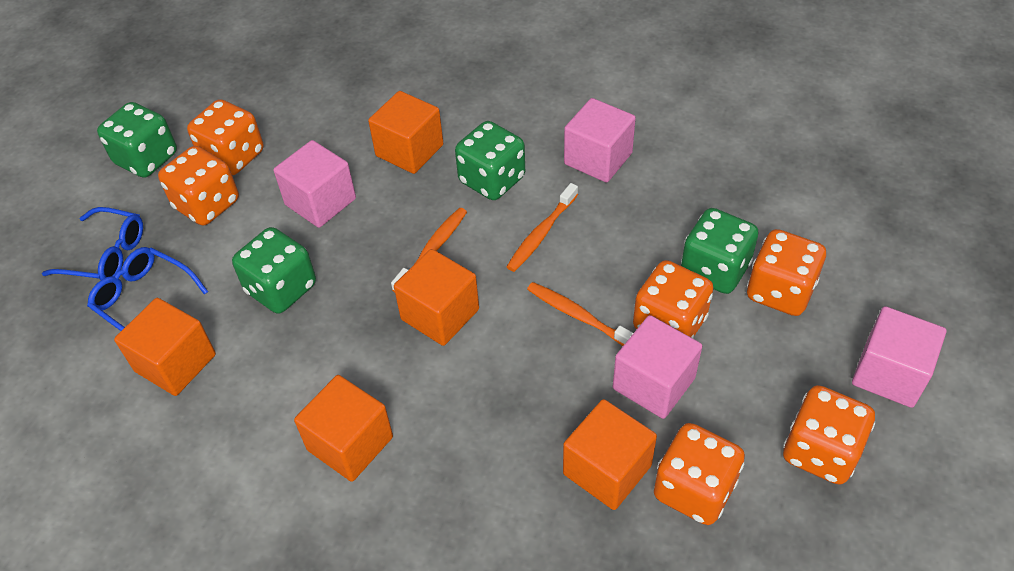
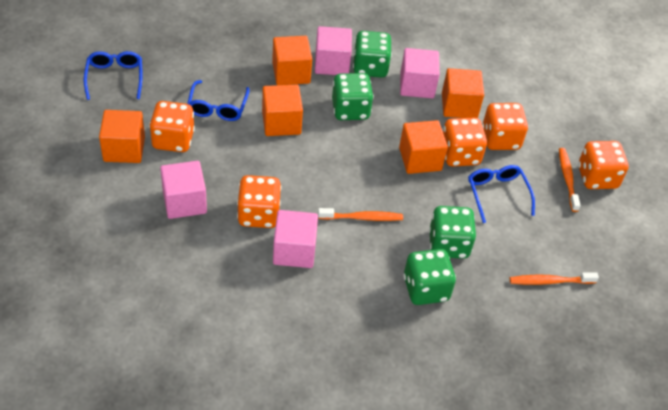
blue glasses: [42,207,143,280] [87,247,208,331] = 2 -> [84,51,143,100] [187,80,250,121] [468,165,535,223] = 3
orange dice: [158,146,239,226] [187,99,264,175] [633,260,714,338] [654,423,745,525] [747,229,826,316] [783,385,875,485] = 6 -> [149,101,195,152] [237,175,281,228] [443,118,487,167] [482,103,528,150] [578,141,629,189] = 5

